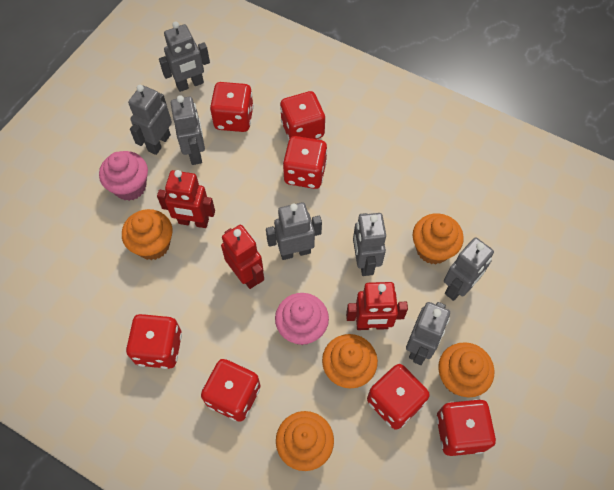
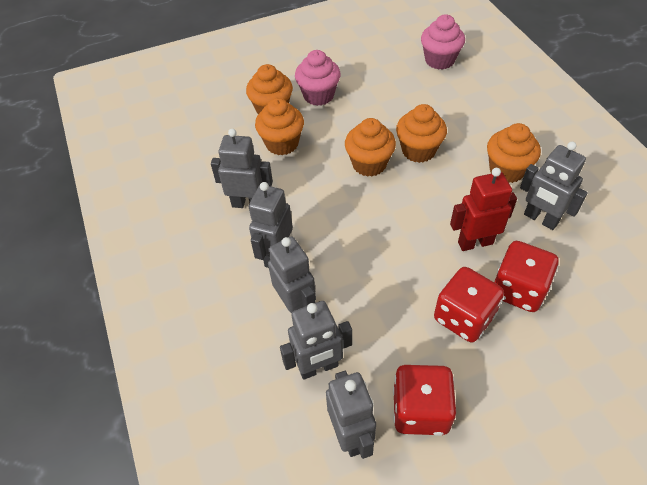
grey robot: [128,85,172,155] [159,22,210,92] [171,95,205,165] [266,202,322,260] [353,213,386,276] [406,302,450,365] [444,238,494,301] = 7 -> [211,129,273,208] [249,182,293,268] [268,236,316,313] [280,301,352,380] [326,371,376,459] [520,142,588,230] = 6
red dice: [126,314,182,369] [201,359,260,422] [210,82,254,132] [280,91,325,140] [283,136,327,189] [367,364,430,430] [436,399,496,456] = 7 -> [393,365,456,436] [434,267,504,342] [494,241,559,312] = 3
red robot: [157,170,215,228] [221,225,264,289] [346,282,408,330] = 3 -> [450,168,517,251] = 1

